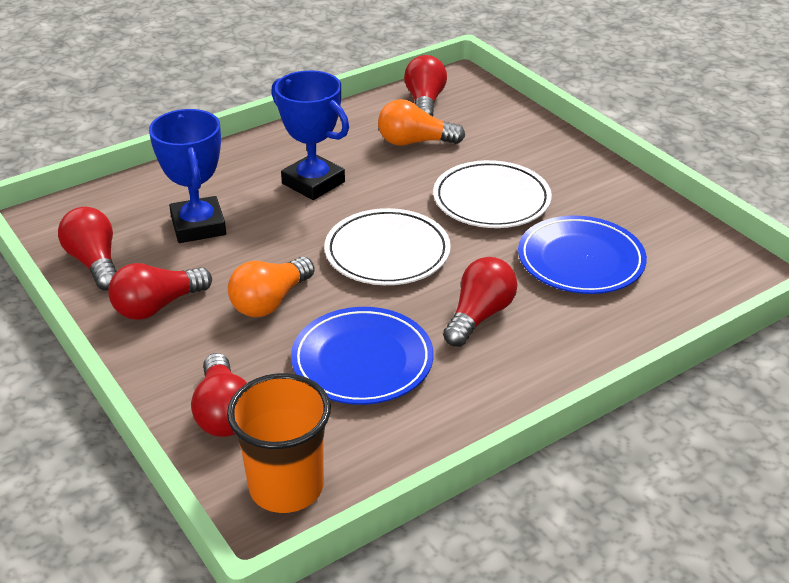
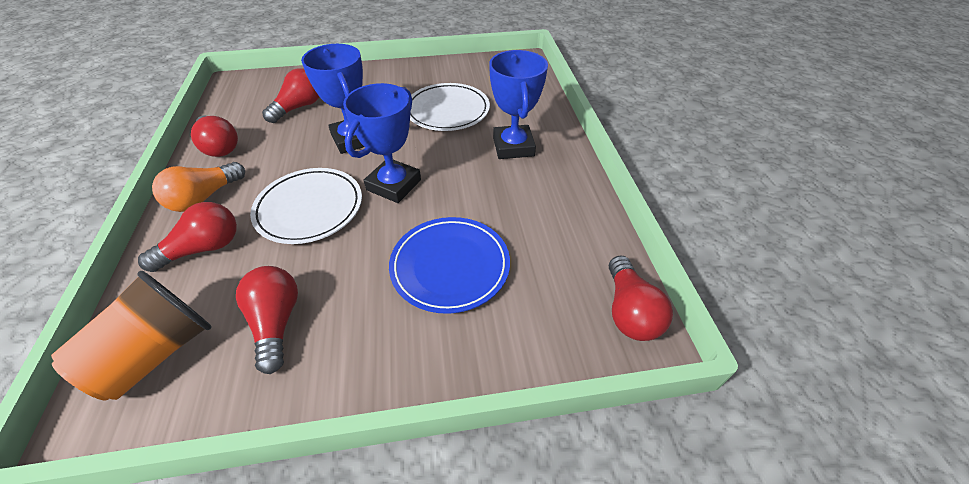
blue plate: [291,307,433,405] [518,215,647,294] = 2 -> [389,217,510,314] = 1
blue trophy: [149,109,226,243] [271,70,349,200] = 2 -> [301,44,364,154] [343,83,421,203] [489,50,548,159] = 3
orange light bulb: [228,257,315,317] [378,99,465,146] = 2 -> [152,162,245,212] = 1

